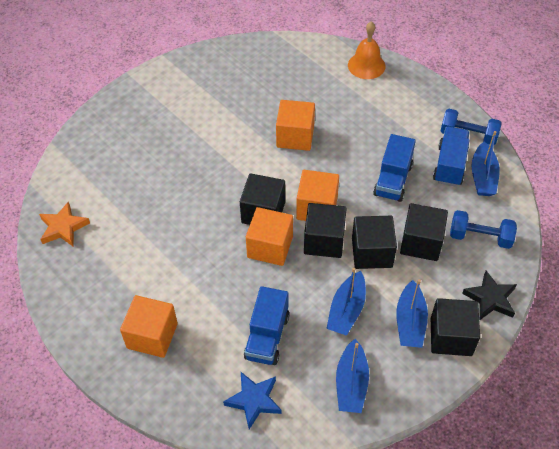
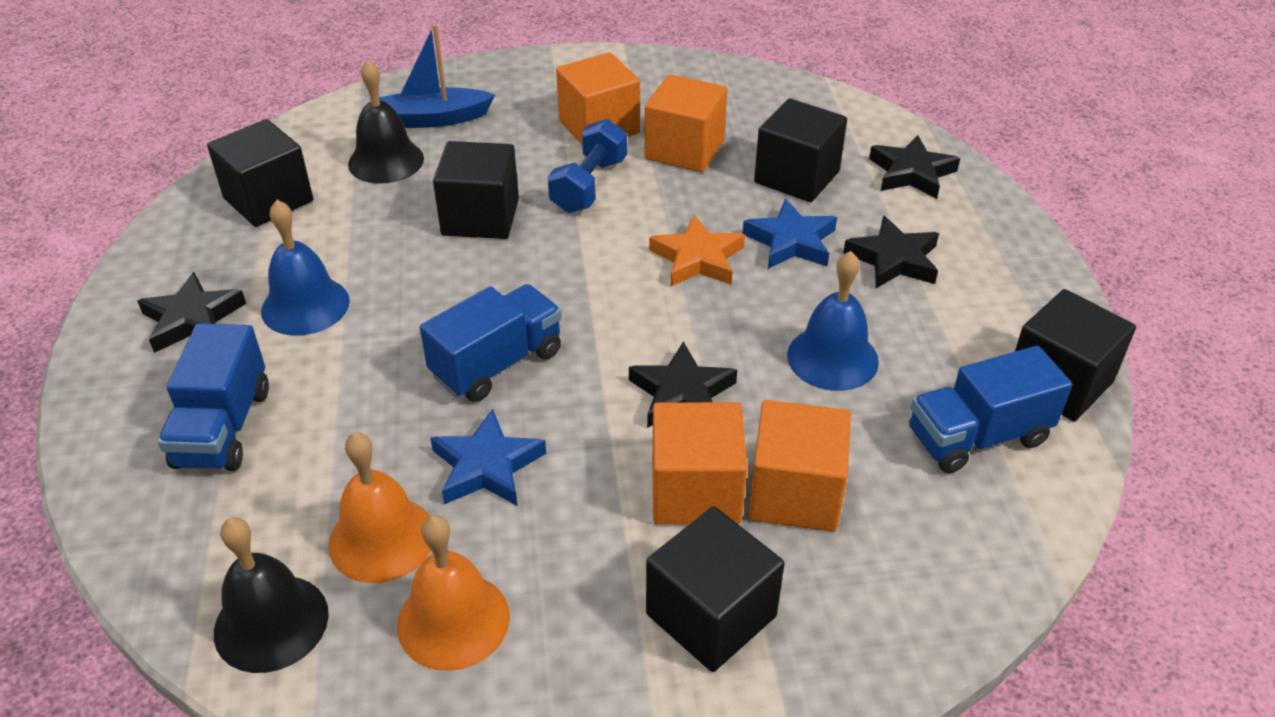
black bell: none = 0 -> [214,517,329,673] [348,60,424,184] = 2
black star: [462,271,517,320] = 1 -> [137,272,246,353] [629,341,737,428] [843,216,939,288] [869,135,960,199] = 4
blue bell: none = 0 -> [261,200,350,336] [787,251,879,391] = 2
blue boat: [326,268,366,336] [336,339,369,413] [396,279,428,348] [471,131,500,196] = 4 -> [379,24,495,128] = 1
blue dumbbell: [441,109,502,145] [450,210,517,249] = 2 -> [548,119,627,213] = 1
blue star: [223,372,282,429] = 1 -> [430,409,546,506] [742,199,837,269] = 2
orange bell: [348,21,385,79] = 1 -> [328,432,431,583] [397,515,510,671] = 2

